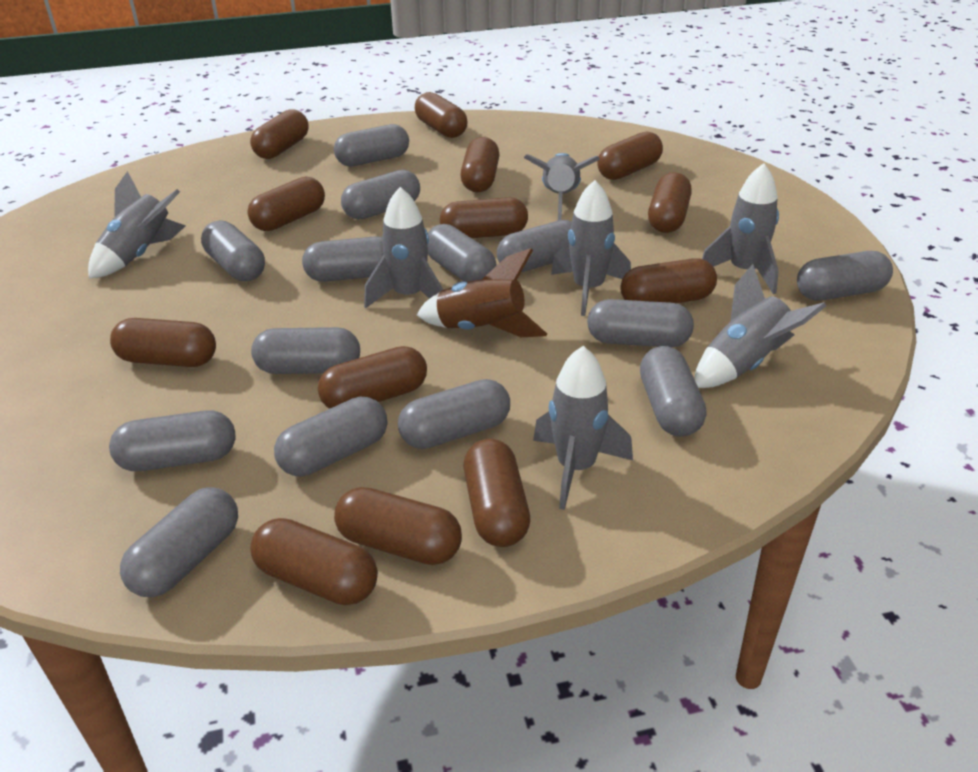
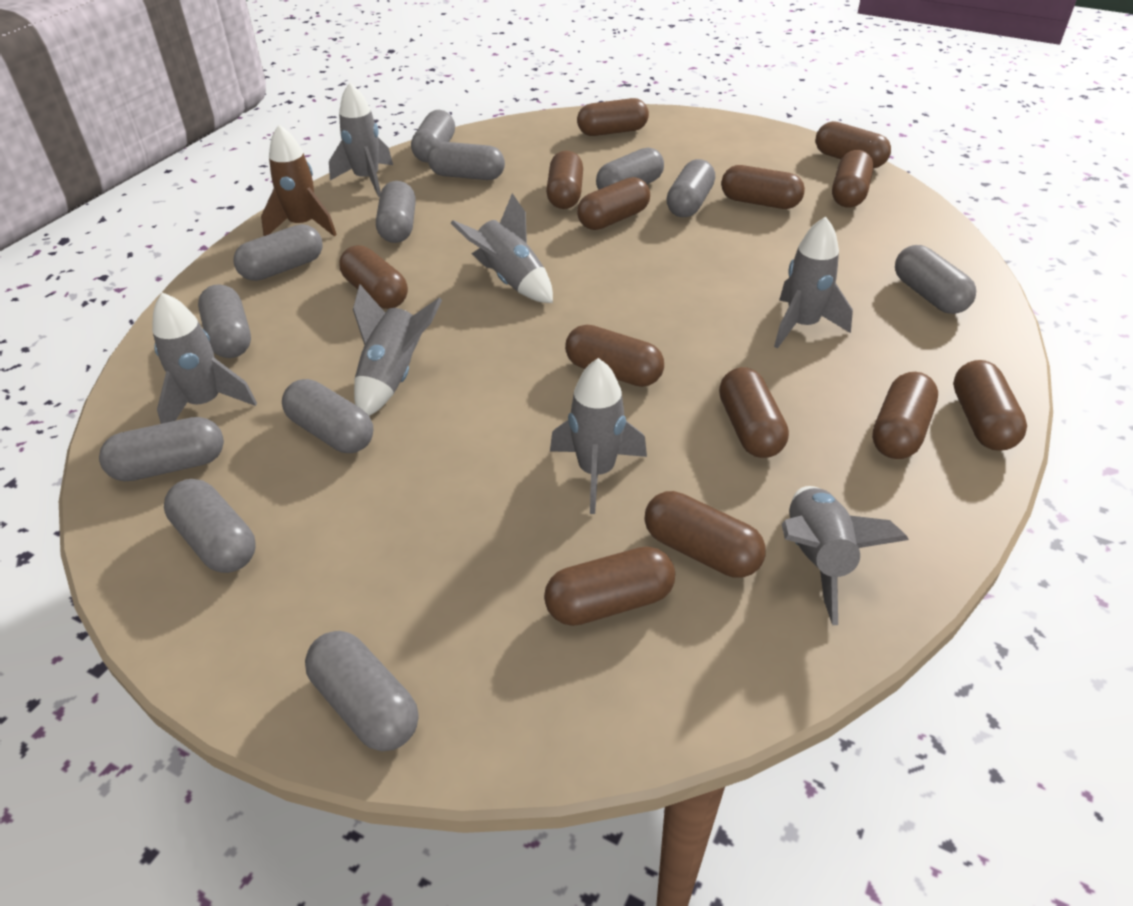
grey capsule: [109,410,235,471] [120,487,238,597] [201,220,265,281] [251,327,360,374] [274,397,387,476] [302,236,384,282] [334,124,409,167] [341,170,420,220] [398,379,510,449] [427,224,497,282] [497,220,572,272] [587,299,694,347] [640,346,707,437] [797,251,893,301] = 14 -> [99,417,224,481] [164,479,256,573] [198,284,251,358] [234,224,322,281] [282,379,373,453] [305,631,418,751] [376,181,416,243] [411,110,455,163] [428,142,505,180] [596,147,664,190] [666,159,715,217] [895,245,976,314] = 12

